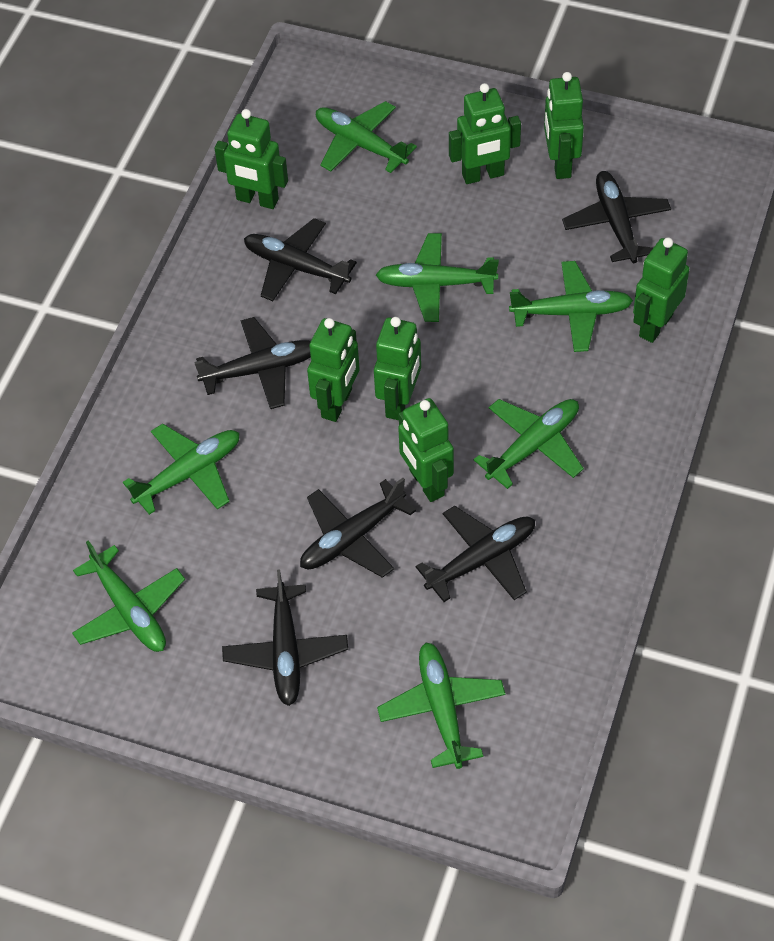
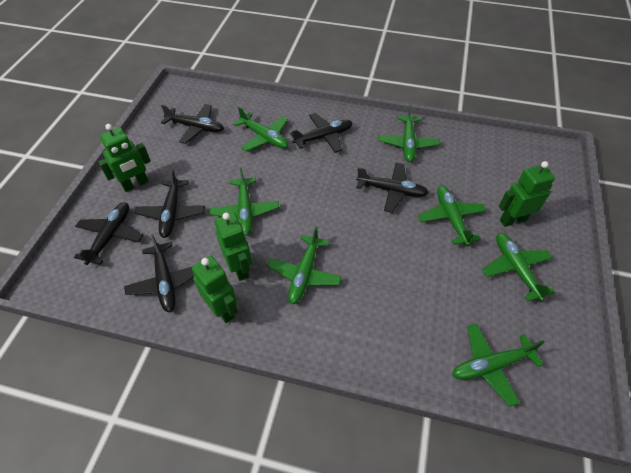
green robot: [214,109,288,209] [307,318,360,422] [374,317,421,420] [398,398,454,502] [449,83,521,184] [544,72,584,179] [633,238,689,343] = 7 -> [98,124,151,192] [192,256,238,323] [214,213,252,281] [499,161,555,227] = 4

